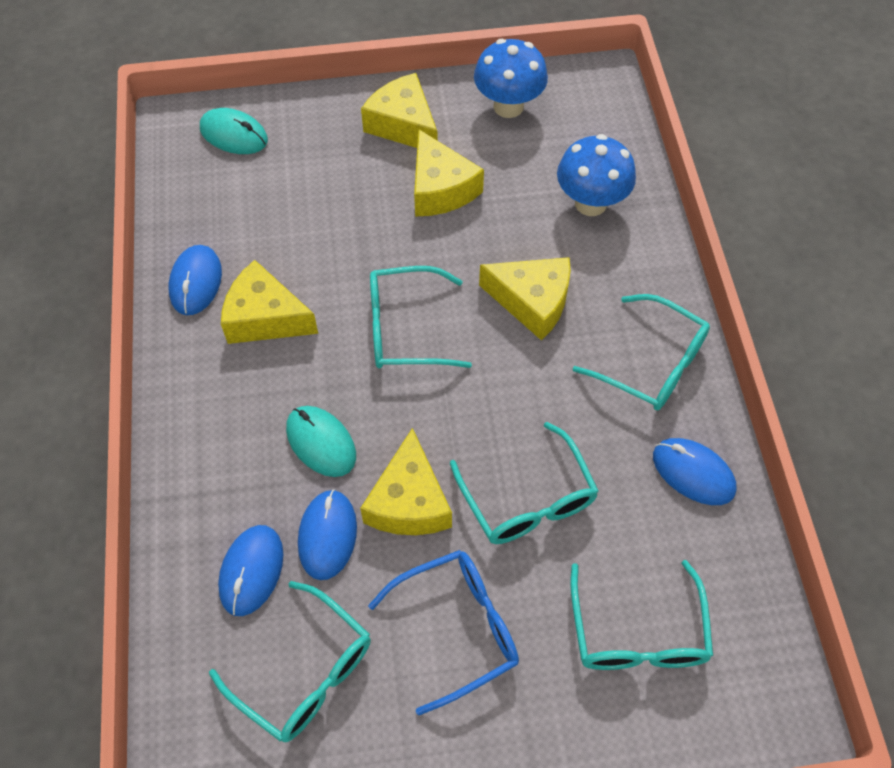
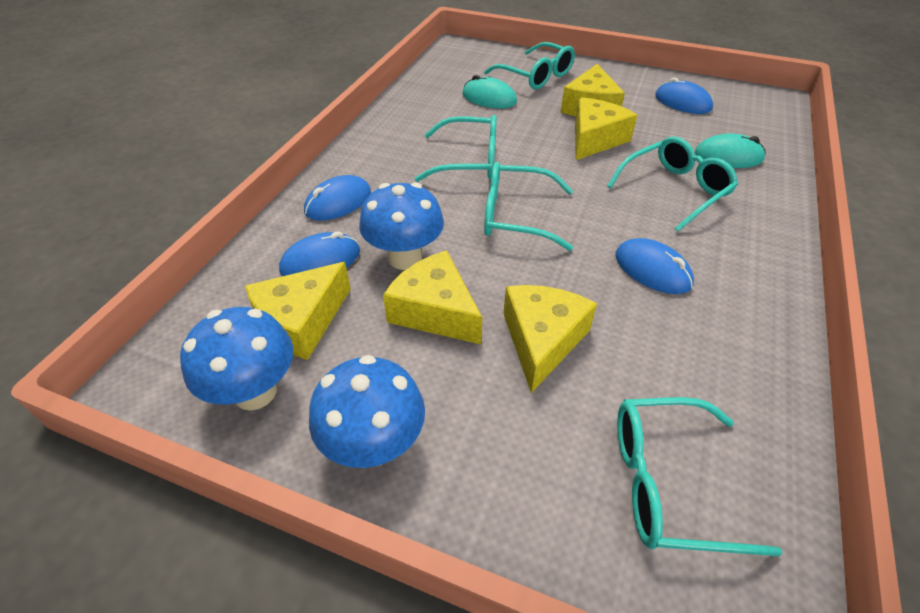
blue glasses: [368,550,519,715] = 1 -> none = 0
blue mushroom: [474,39,548,118] [557,134,636,216] = 2 -> [180,307,293,411] [309,355,425,468] [359,182,444,270] = 3

